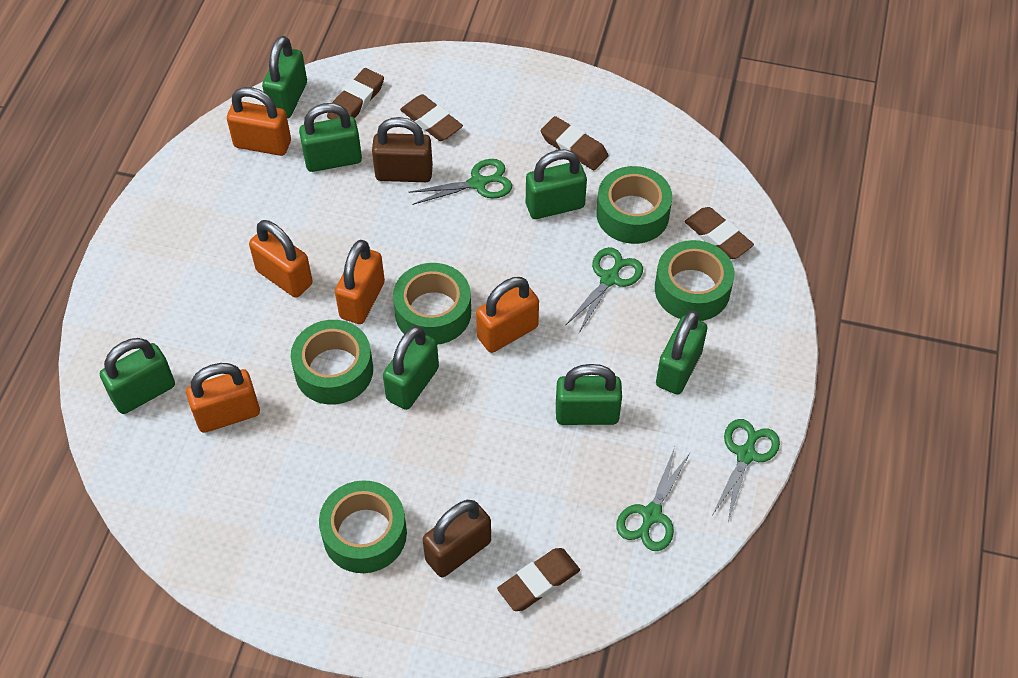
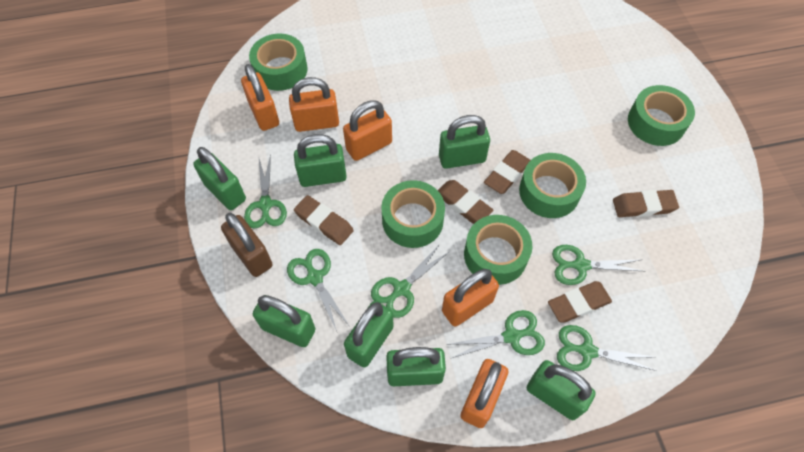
brown padlock: [372,117,433,182] [423,500,491,577] = 2 -> [221,213,273,277] = 1
green scissors: [408,159,512,205] [565,247,643,333] [616,447,691,551] [713,419,780,522] = 4 -> [244,154,287,228] [287,249,349,331] [371,244,450,318] [447,310,545,359] [552,245,643,285] [557,325,657,371] = 6

